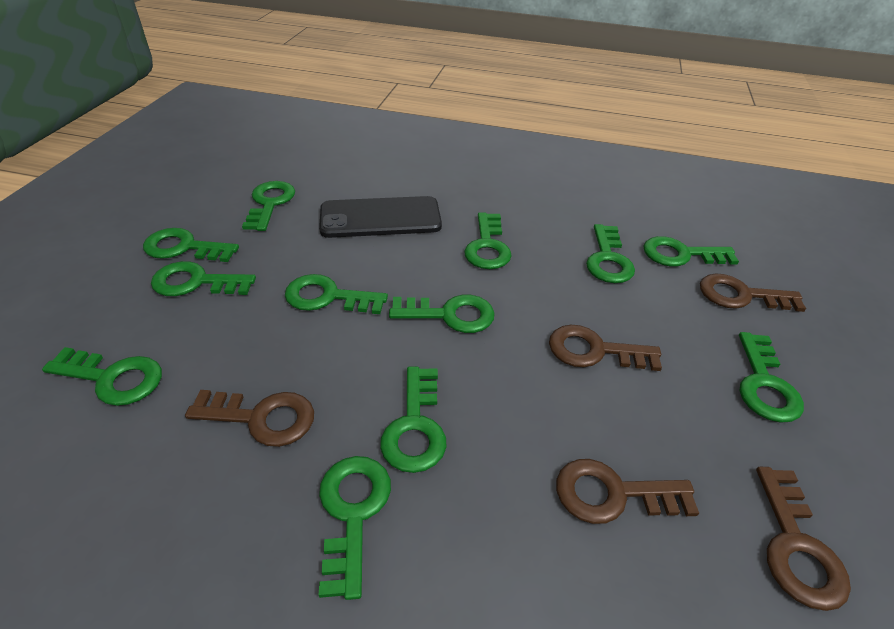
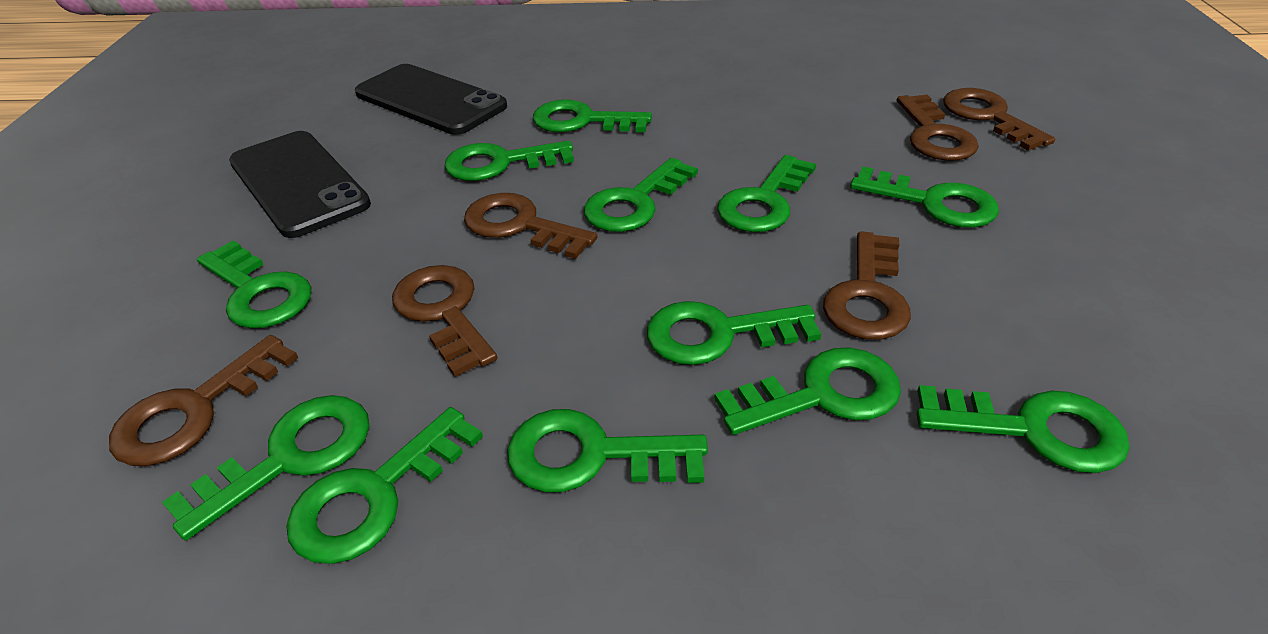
black phone: [319,196,442,238] = 1 -> [229,131,371,238] [355,64,507,135] = 2
brown key: [185,390,314,447] [549,325,662,371] [556,459,699,524] [700,274,806,312] [756,467,851,611] = 5 -> [109,335,298,466] [392,265,497,377] [464,193,597,259] [823,231,911,340] [897,95,979,161] [943,88,1055,151] = 6

